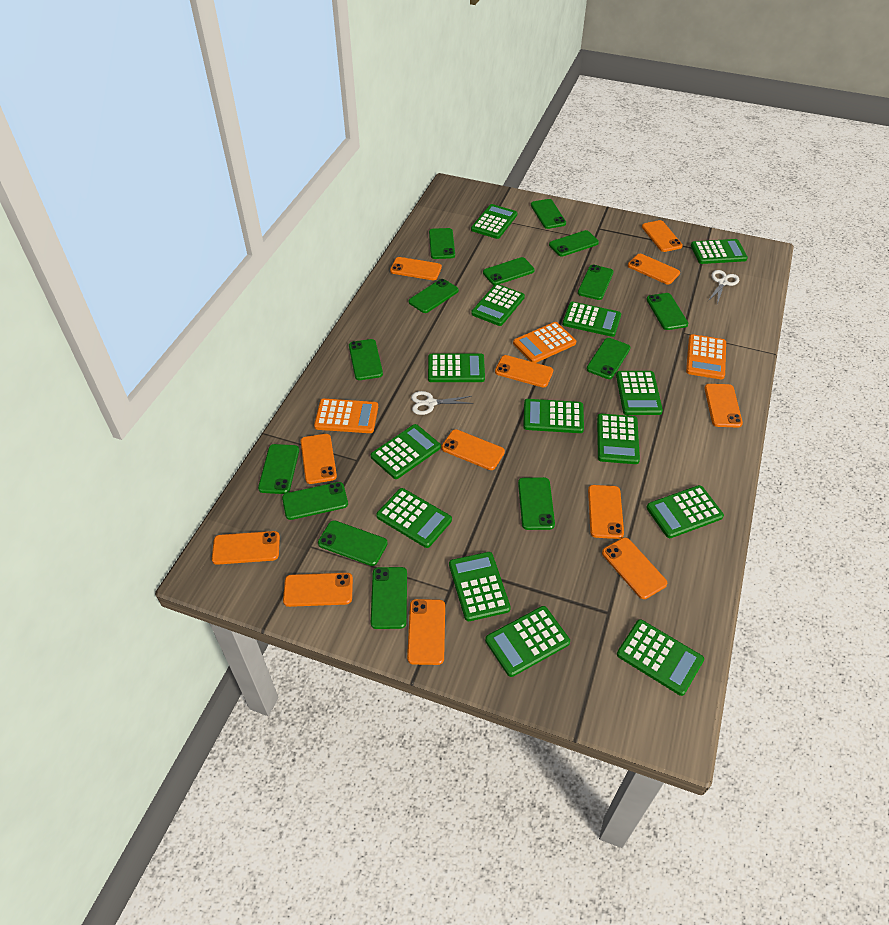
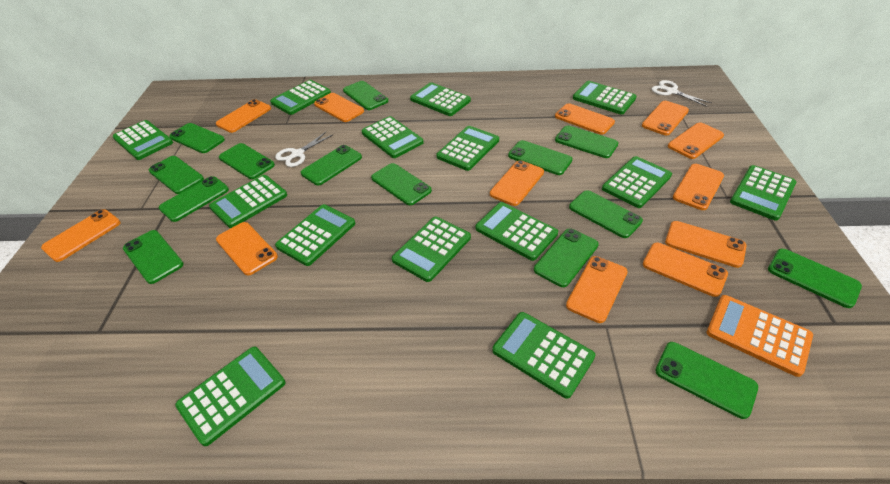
orange calculator: [314,399,378,433] [513,322,576,363] [686,334,726,380] = 3 -> [706,295,813,377] = 1

